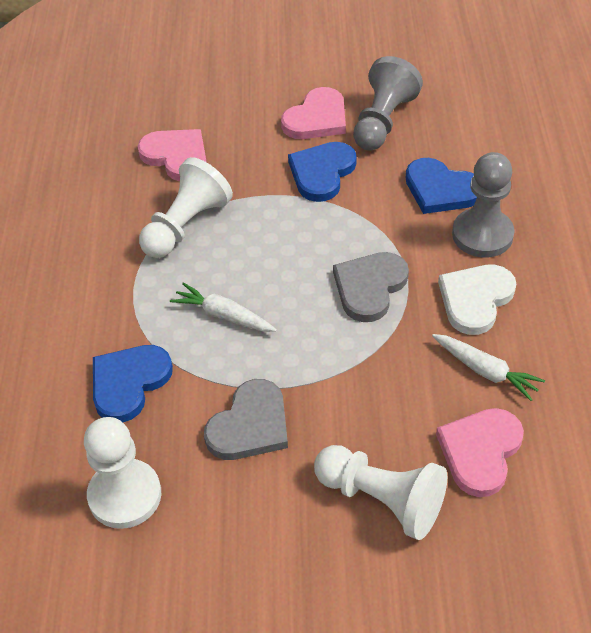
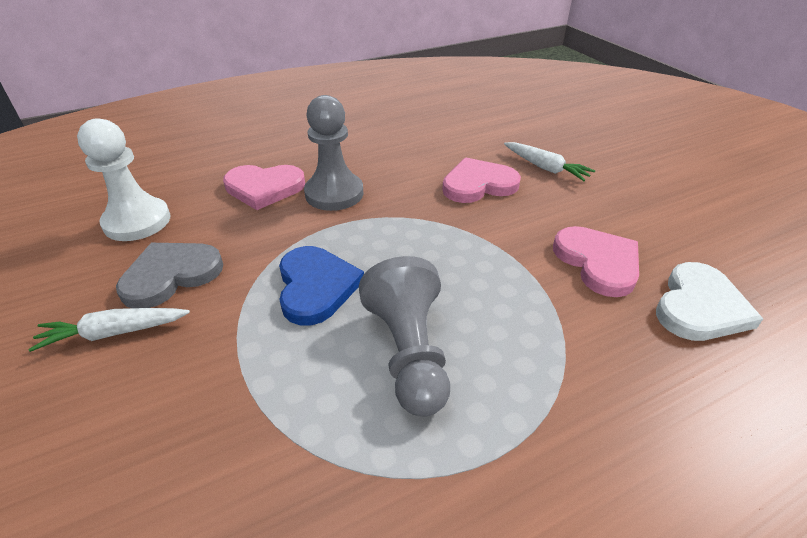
blue heart: [93,345,173,422] [288,142,357,202] [406,158,477,214] = 3 -> [279,246,364,325] = 1
grey heart: [204,379,288,460] [333,252,409,322] = 2 -> [116,243,223,308] = 1
white pawn: [84,417,161,529] [139,157,233,258] [314,445,447,540] = 3 -> [77,118,170,241] = 1

